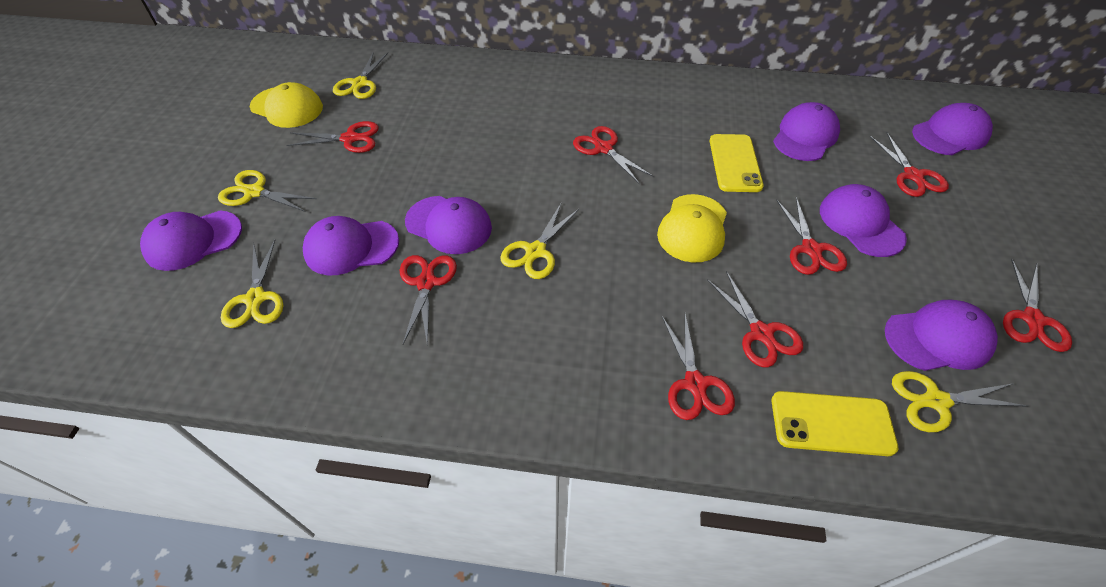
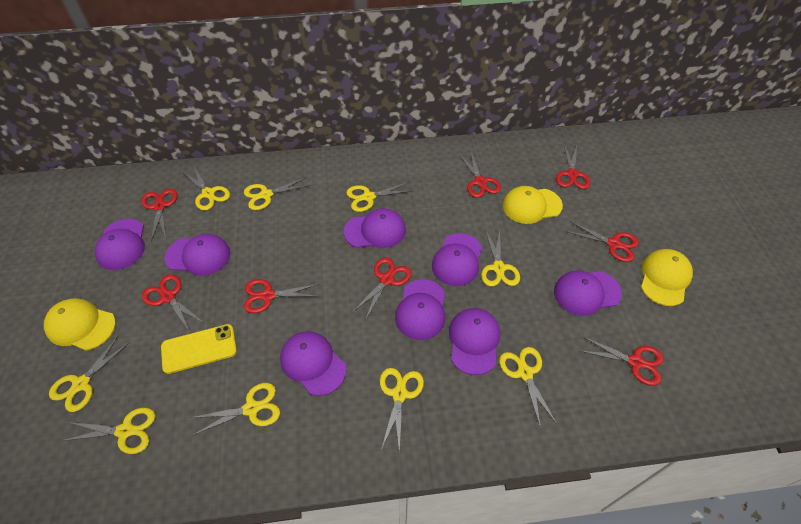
purple cap: [140,211,242,271] [303,216,399,275] [405,196,492,254] [773,102,840,161] [820,184,907,257] [885,300,998,371] [912,103,993,155] = 7 -> [95,219,145,270] [165,234,230,276] [280,331,346,396] [344,208,406,248] [395,279,445,340] [432,233,482,286] [449,308,500,375] [554,270,622,316] = 8
yellow cap: [250,82,323,128] [657,194,727,262] = 2 -> [44,298,116,351] [503,186,563,224] [641,249,693,306] = 3
yellow phone: [710,134,764,192] [772,391,898,456] = 2 -> [161,324,237,374] = 1
yellow scissors: [218,170,317,212] [221,240,283,328] [333,51,388,99] [500,204,579,279] [892,371,1028,432] = 5 -> [49,336,130,412] [62,408,156,454] [183,167,230,211] [190,383,280,435] [244,177,311,210] [346,182,411,212] [380,368,424,454] [481,229,520,286] [499,347,557,429] = 9

